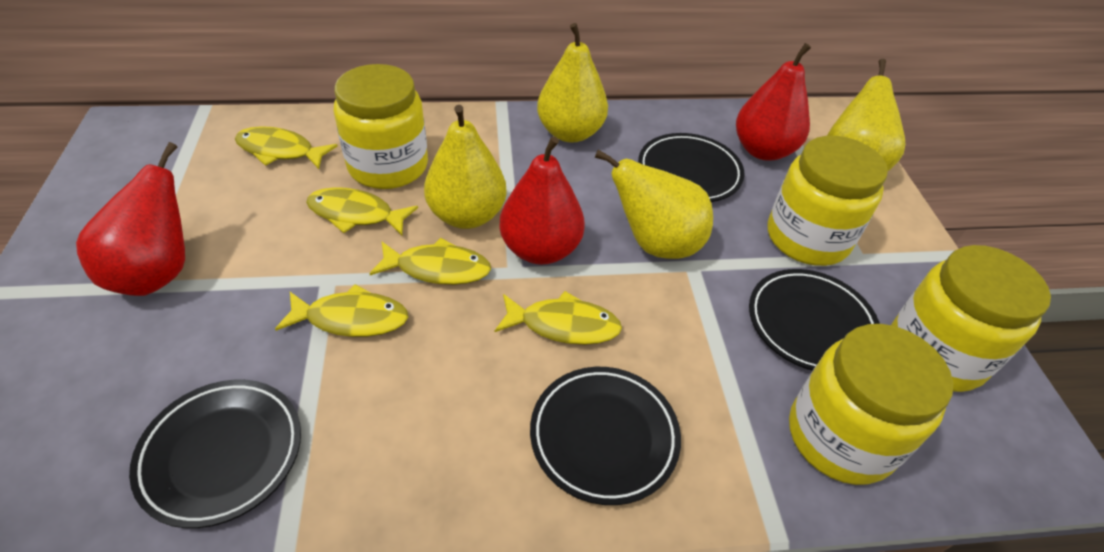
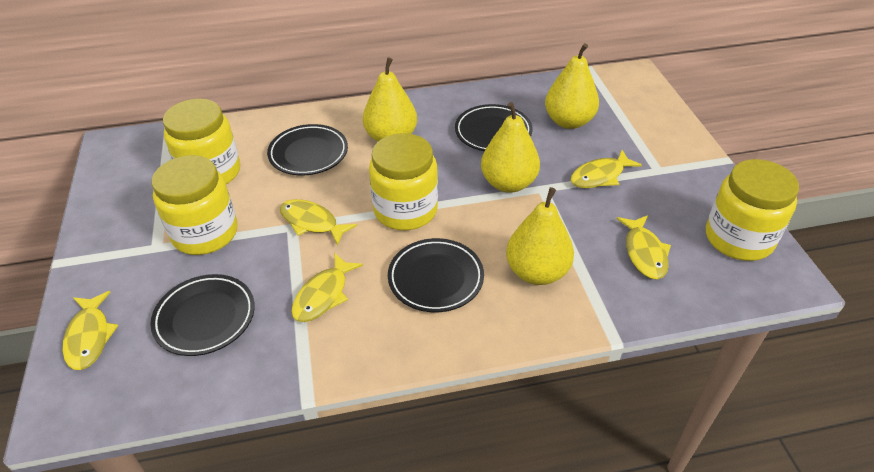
red pear: [76,142,185,296] [499,136,585,265] [736,43,811,161] = 3 -> none = 0

